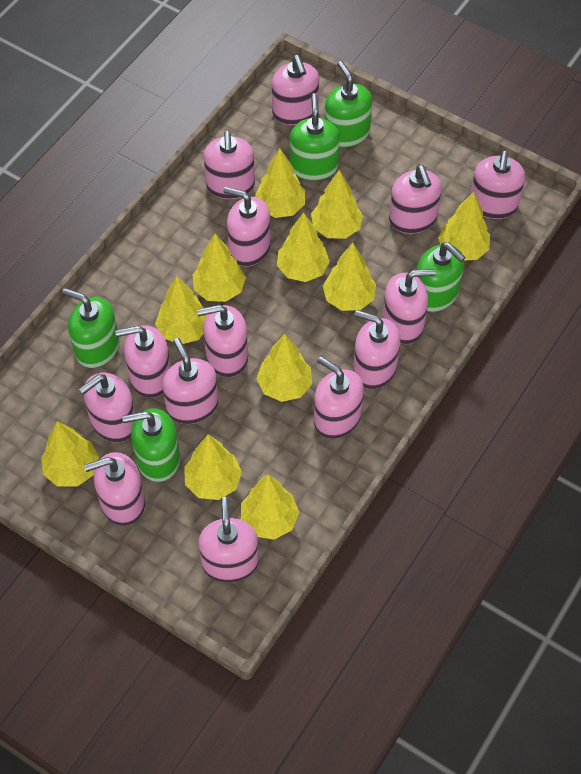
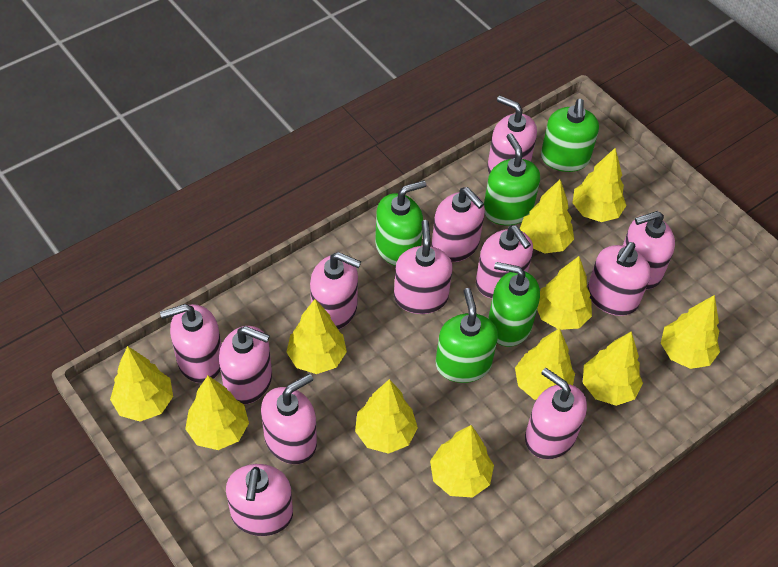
pink soap dispenser: [79,373,135,442] [84,452,145,526] [115,326,171,398] [162,338,218,424] [197,305,248,377] [198,497,259,583] [204,130,255,199] [223,187,271,267] [272,55,319,125] [314,356,364,439] [353,310,401,389] [382,269,436,344] [389,165,442,234] [470,150,525,219] = 14 -> [160,304,221,383] [219,326,272,404] [226,464,293,536] [261,374,317,464] [310,252,361,330] [394,220,453,314] [432,187,485,262] [476,225,533,299] [487,96,537,174] [525,368,587,459] [587,242,651,316] [623,211,675,290] = 12

